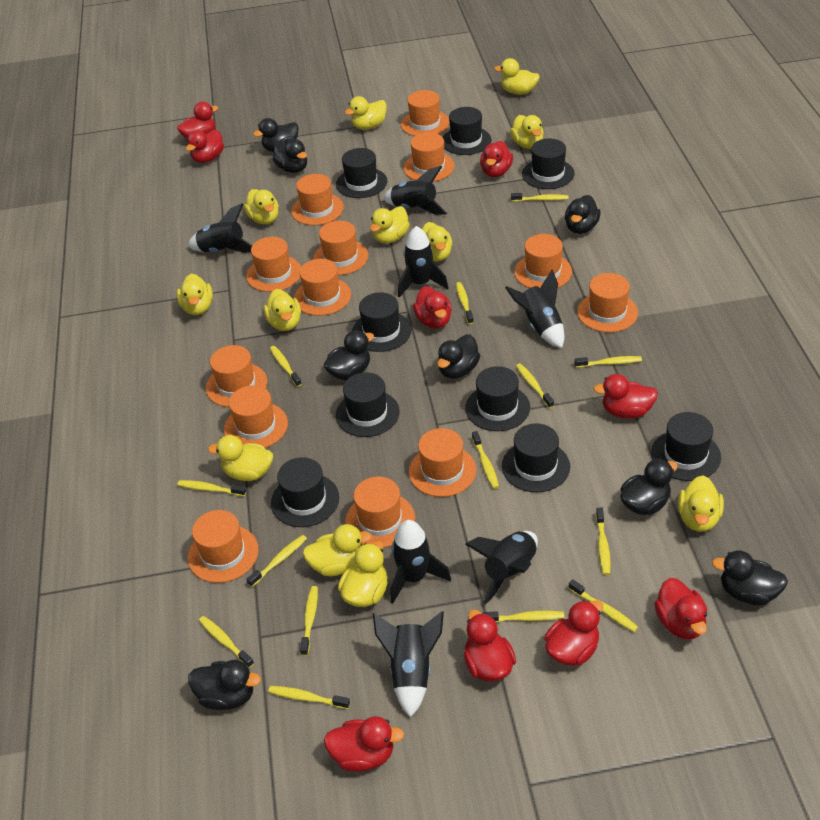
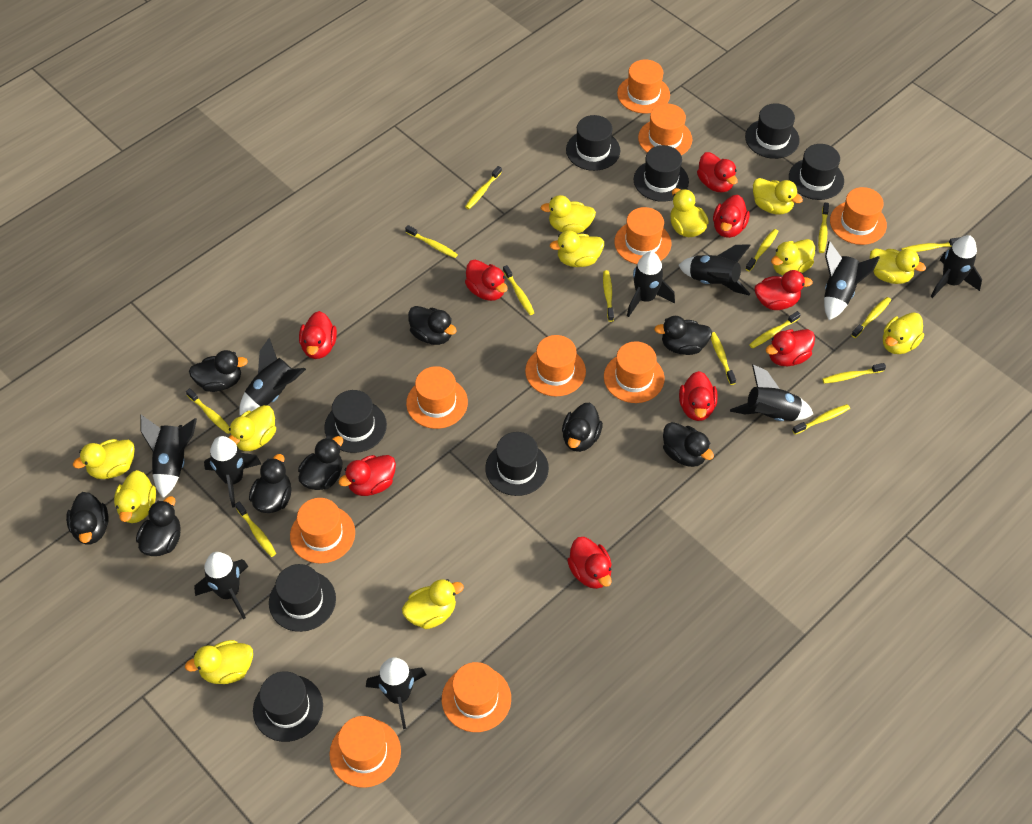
black duck: [188,660,261,710] [253,118,299,152] [273,139,307,173] [323,330,374,380] [437,334,480,379] [565,195,601,234] [620,458,678,515] [712,550,788,605] = 8 -> [66,492,109,544] [136,496,181,556] [189,350,248,392] [249,454,292,513] [298,436,343,490] [408,306,457,345] [562,403,603,452] [654,316,712,355] [663,422,714,467] = 9
black hat: [271,457,339,527] [336,148,387,198] [336,372,400,437] [352,292,411,352] [443,107,491,155] [465,366,530,431] [502,423,570,492] [522,139,574,189] [651,412,721,481] = 9 -> [253,671,323,742] [269,564,336,632] [324,390,387,453] [485,432,549,496] [566,115,620,171] [634,145,689,202] [745,103,800,159] [789,144,844,200] = 8
black rocket: [188,203,252,253] [373,611,444,717] [383,166,447,215] [390,520,451,604] [398,226,448,298] [465,531,538,605] [505,270,565,348] = 7 -> [140,415,197,498] [194,552,249,619] [204,436,261,508] [240,338,306,415] [366,657,426,729] [627,252,675,317] [678,244,751,295] [730,364,813,421] [824,241,880,320] [931,235,982,298] = 10
orange hat: [188,510,259,583] [206,345,267,407] [224,385,288,448] [246,237,301,292] [291,174,344,225] [294,259,351,316] [313,221,368,275] [345,477,415,548] [401,90,450,136] [403,132,454,182] [409,428,476,497] [514,234,572,288] [577,273,638,332] = 13 -> [290,498,355,564] [329,716,401,788] [406,366,468,429] [442,662,511,732] [525,335,586,397] [604,341,665,403] [614,207,671,264] [617,59,670,114] [638,104,692,155] [830,187,887,245] = 10

